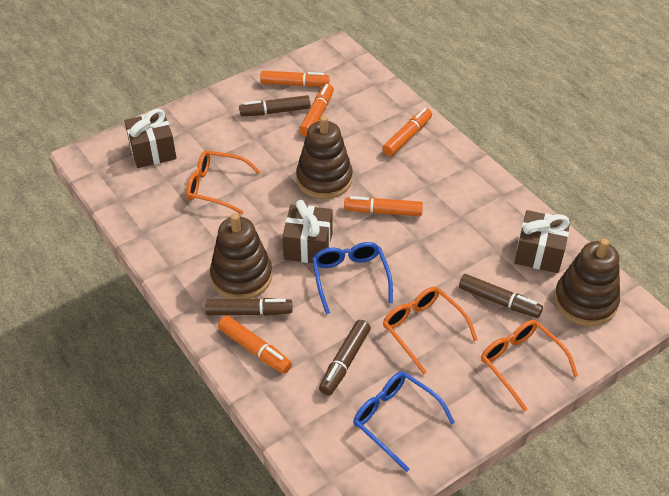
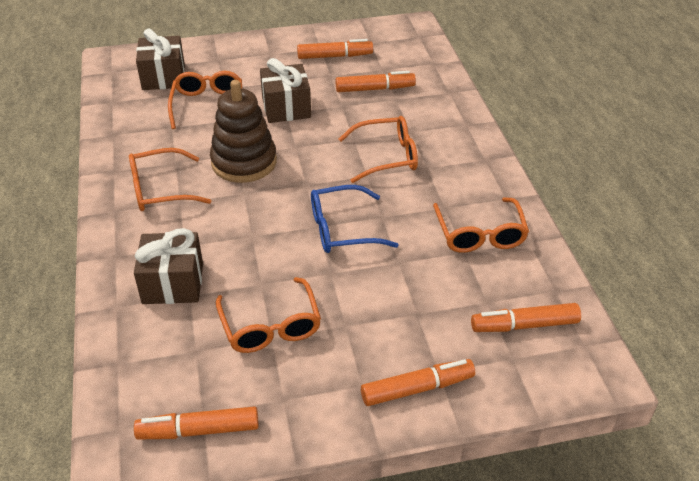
blue glasses: [312,242,393,314] [353,372,455,472] = 2 -> [311,185,399,253] = 1
brown marker: [206,298,292,316] [239,95,311,116] [319,320,371,395] [459,274,543,318] = 4 -> none = 0
brown stacking toy: [210,213,272,299] [296,116,353,199] [554,238,620,326] = 3 -> [210,80,277,183] = 1
orange glasses: [186,150,261,214] [383,287,478,374] [481,320,578,411] = 3 -> [129,148,211,211] [168,71,242,129] [216,277,321,353] [339,116,418,183] [433,197,529,253] = 5

